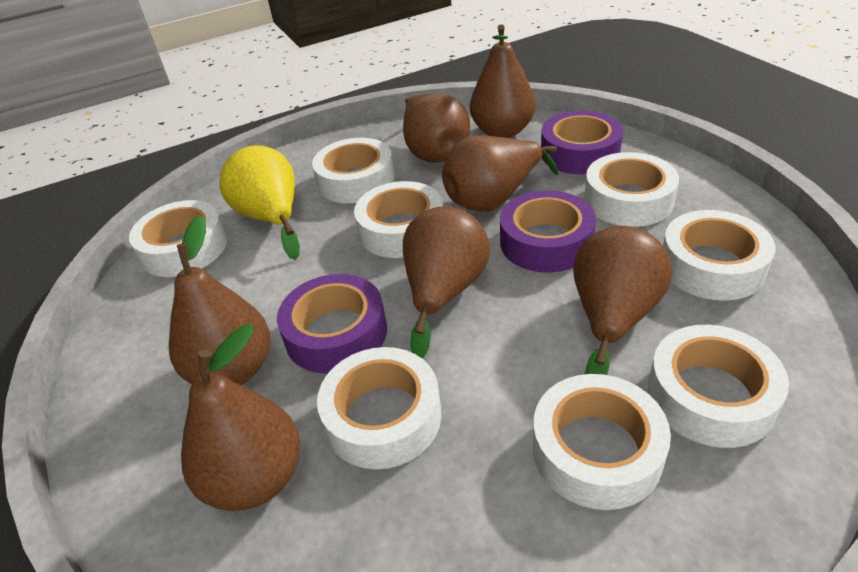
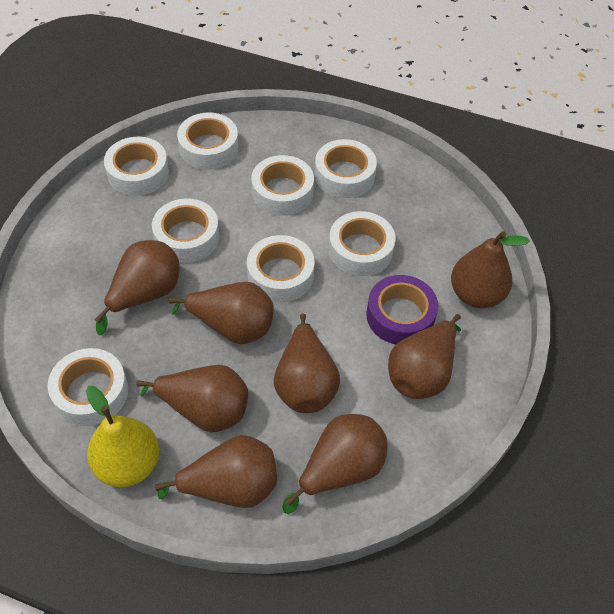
brown pear: [169,215,270,385] [181,324,300,511] [403,94,470,163] [403,206,490,358] [442,135,559,212] [470,24,536,138] [573,226,673,375] = 7 -> [95,240,180,335] [136,365,248,432] [155,435,277,508] [169,282,274,344] [274,313,340,413] [282,414,388,514] [388,314,461,399] [451,231,530,308] = 8
purple tape: [277,274,387,374] [500,190,596,273] [541,110,623,174] = 3 -> [366,275,438,344] = 1

